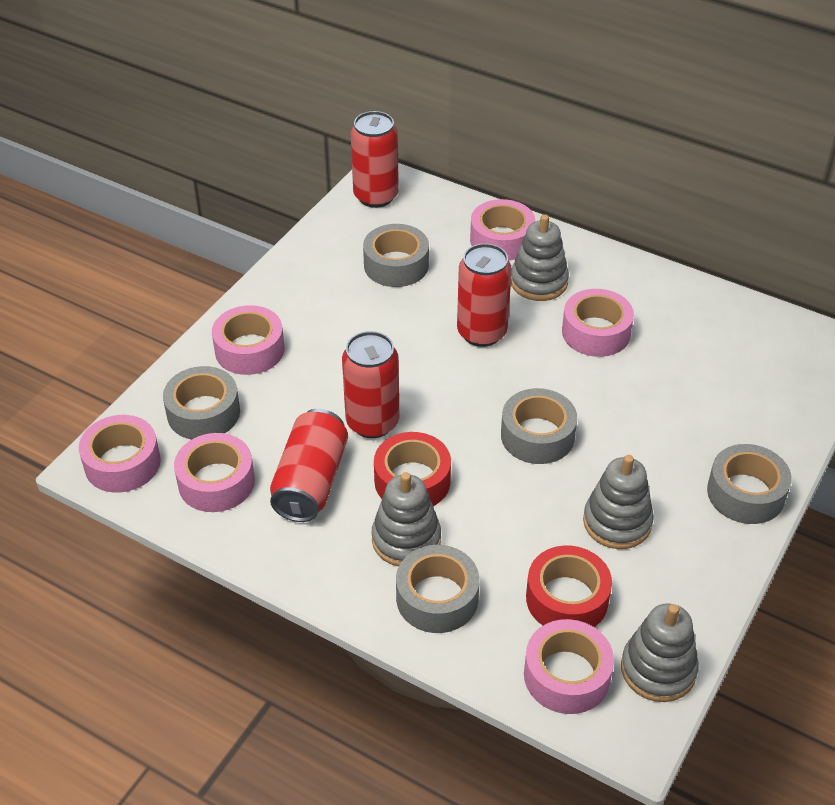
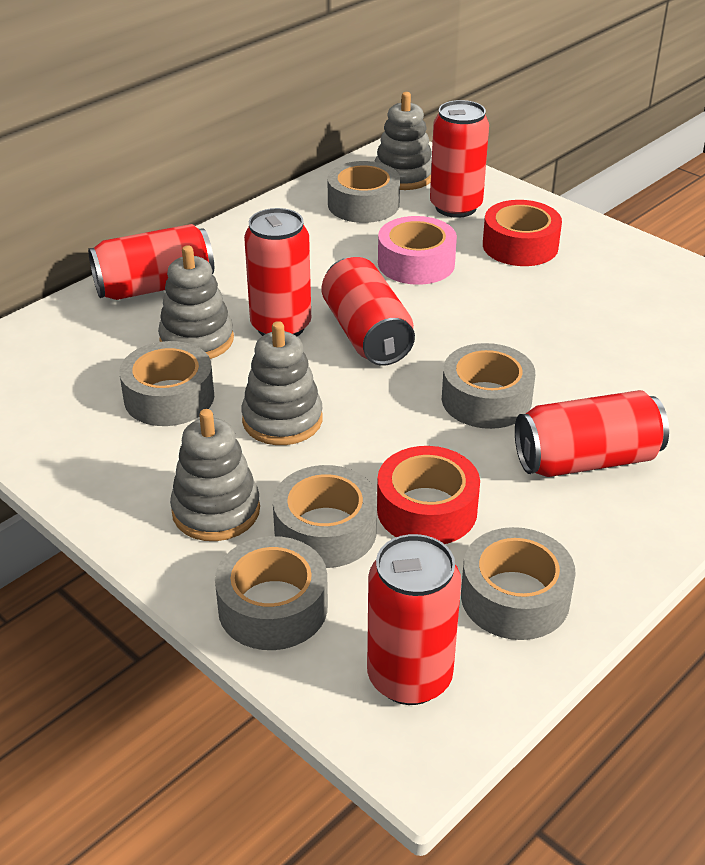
grey tape: [163,366,240,439] [363,224,429,287] [396,545,480,633] [501,388,577,464] [707,444,792,524] = 5 -> [119,341,214,426] [215,536,328,650] [273,465,377,568] [327,161,400,223] [442,343,535,429] [461,527,576,640] = 6
pink tape: [79,415,161,493] [174,433,255,512] [212,305,284,375] [470,199,535,261] [524,619,614,714] [562,289,634,357] = 6 -> [378,216,457,285] = 1
red can: [270,409,348,522] [342,331,399,438] [351,111,399,208] [457,243,512,347] = 4 -> [88,224,214,300] [244,208,311,336] [322,257,415,366] [367,534,461,705] [430,100,489,218] [515,390,669,477] = 6

